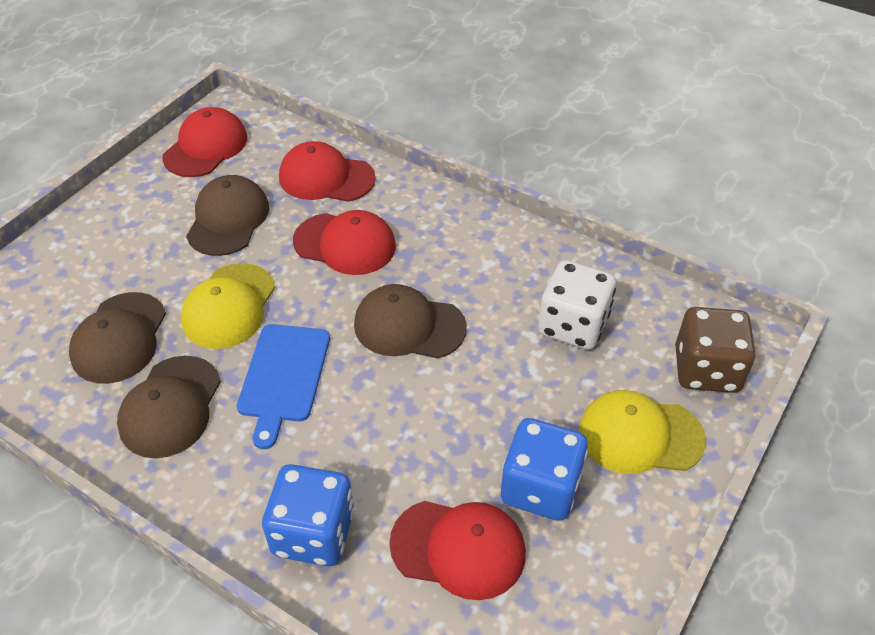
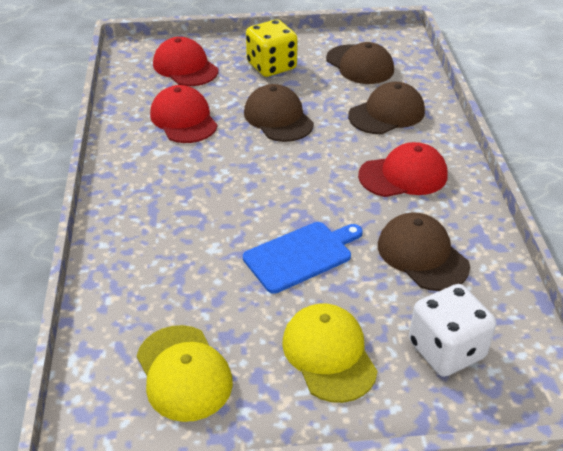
blue dice: [262,464,354,566] [501,418,588,521] = 2 -> none = 0
brown dice: [675,307,756,393] = 1 -> none = 0
red cap: [162,107,247,177] [279,141,376,202] [293,210,396,275] [389,501,526,600] = 4 -> [150,85,217,143] [153,37,218,86] [358,142,447,197] = 3
yellow dice: none = 0 -> [246,20,298,77] = 1

